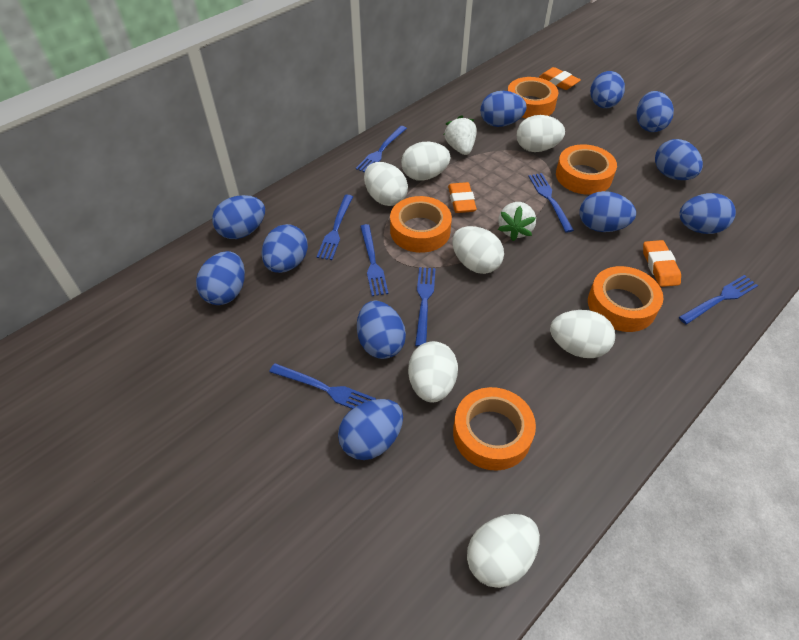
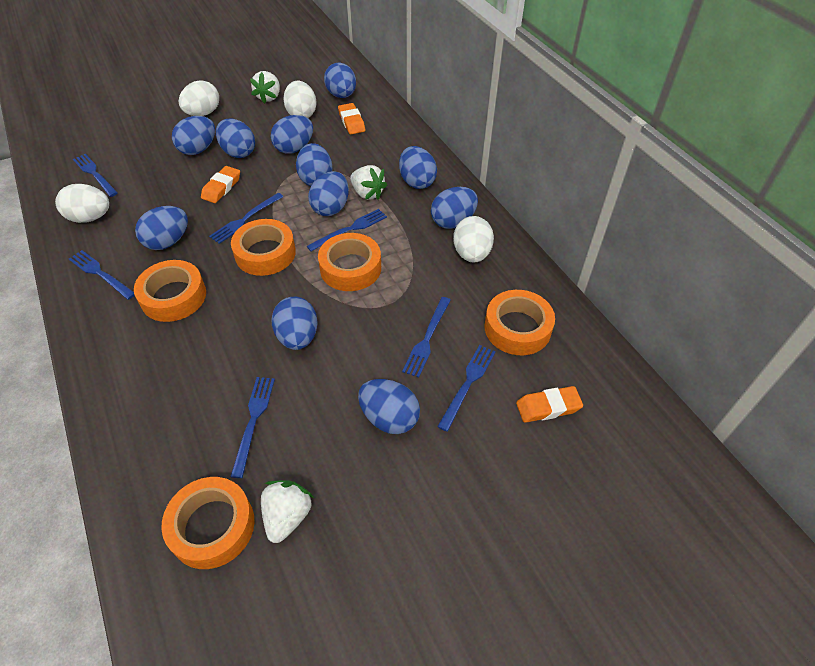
white egg: [364,162,408,206] [401,142,450,181] [408,341,458,402] [452,226,504,274] [467,514,540,588] [517,115,565,152] [550,310,615,358] = 7 -> [55,184,109,223] [179,80,219,116] [283,81,317,118] [453,216,494,263] = 4
white strawberry: [444,115,477,155] [498,202,536,241] = 2 -> [250,71,280,104] [261,480,314,543] [350,165,387,200] = 3

